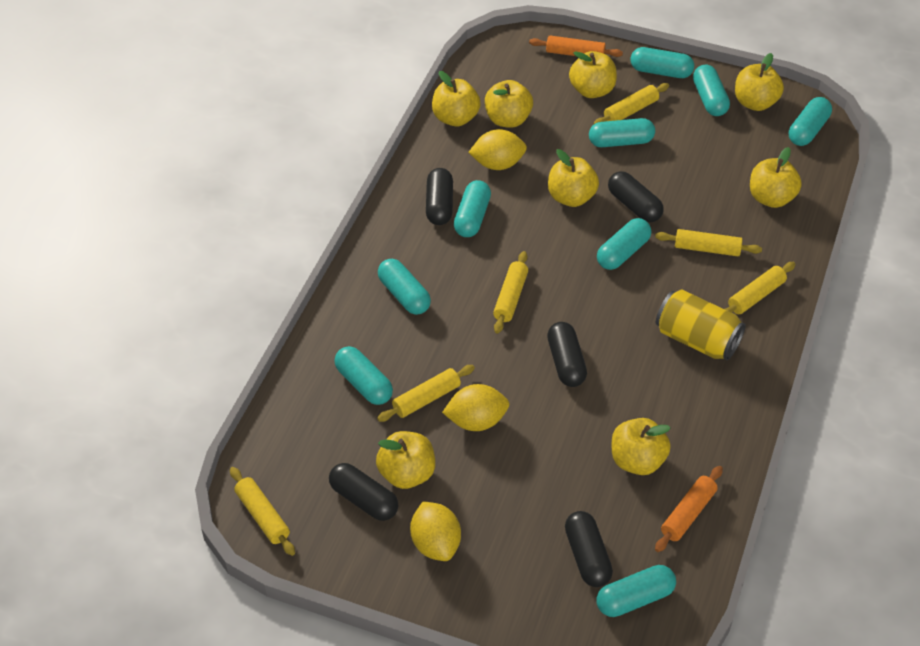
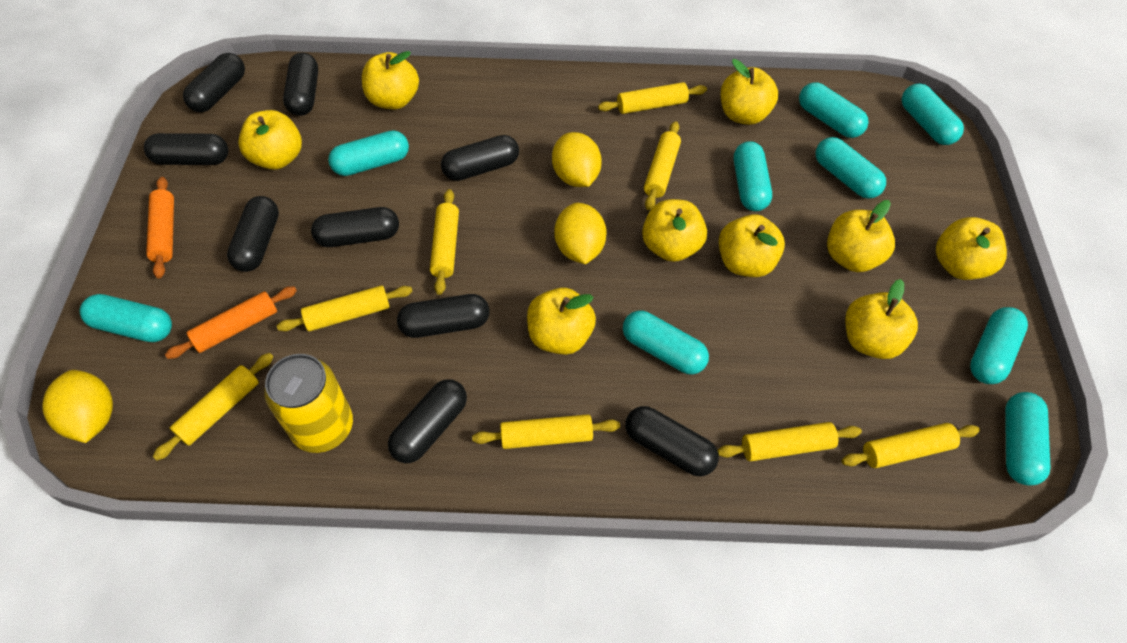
black capsule: [329,463,398,521] [426,168,453,225] [547,322,587,387] [565,511,613,587] [608,171,664,222] = 5 -> [144,133,228,165] [183,53,245,112] [227,196,279,272] [283,53,318,116] [311,207,399,247] [388,379,467,463] [397,294,489,338] [441,135,519,181] [625,406,719,476] = 9
yellow apple: [376,431,435,489] [432,71,481,126] [485,80,533,128] [548,149,599,207] [569,51,617,98] [612,418,671,475] [735,53,784,111] [750,147,802,208] = 8 -> [238,110,302,170] [362,51,419,109] [527,288,596,355] [642,199,707,262] [719,214,785,277] [721,59,778,125] [827,200,895,272] [845,279,918,359] [936,217,1007,280] = 9
yellow rolling pin: [230,467,295,556] [377,365,475,422] [493,251,528,333] [593,83,669,125] [655,229,762,256] [725,262,796,314] = 6 -> [153,353,273,461] [277,285,413,331] [430,189,459,295] [472,414,620,449] [598,82,707,114] [644,121,681,210] [717,422,862,461] [842,423,980,468] = 8

